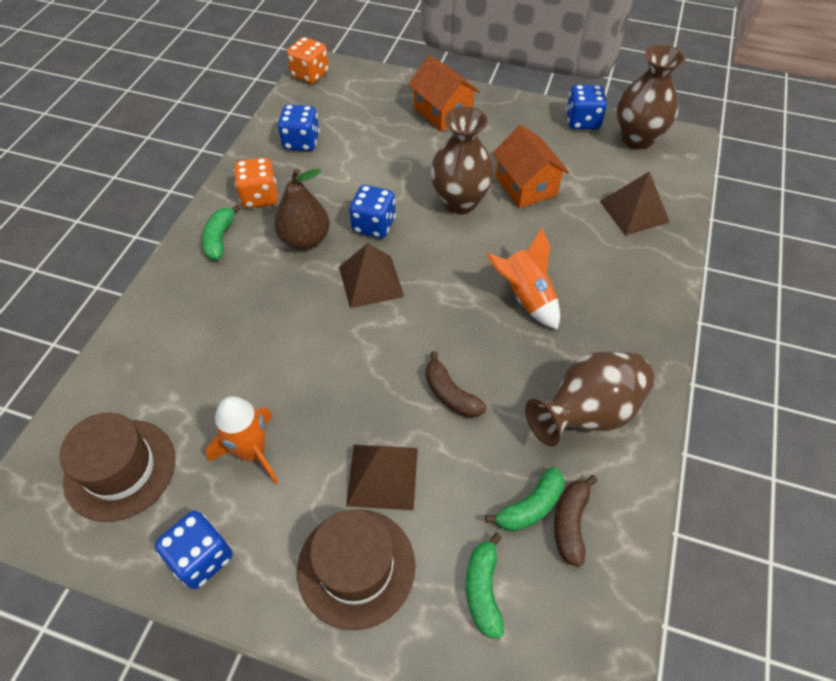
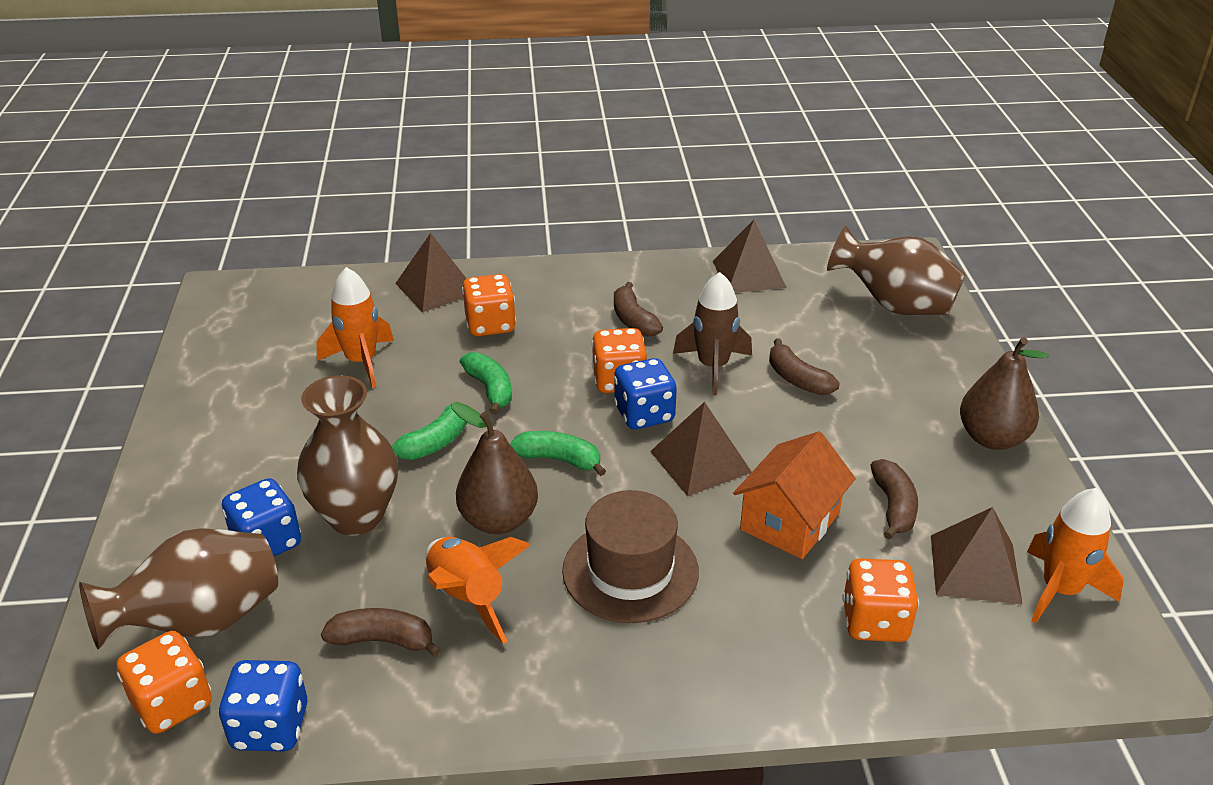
blue dice: [155,511,232,589] [278,104,320,151] [349,185,396,238] [566,85,607,130] = 4 -> [218,660,308,751] [222,478,301,556] [614,358,677,429] = 3
brown banana: [425,351,486,418] [554,475,597,567] = 2 -> [321,608,441,657] [614,282,663,336] [769,338,840,395] [870,459,918,540] = 4
brown hat: [60,413,175,522] [297,509,415,630] = 2 -> [562,490,699,623] = 1
brown pear: [274,169,330,250] = 1 -> [451,402,538,534] [960,337,1049,450] = 2
brown pyramid: [339,243,404,308] [346,445,418,510] [600,171,670,236] = 3 -> [395,233,467,312] [650,402,752,496] [713,220,787,293] [931,507,1023,605] = 4
brown rocket: none = 0 -> [673,272,752,395] = 1
orange dice: [234,158,278,208] [287,37,329,84] = 2 -> [117,631,212,734] [462,274,516,336] [592,328,647,393] [843,558,919,642] = 4
orange house: [408,55,480,131] [493,125,569,208] = 2 -> [733,431,856,559] = 1
orange rocket: [205,396,279,484] [487,228,560,330] = 2 -> [317,267,394,388] [426,537,530,644] [1027,488,1124,624] = 3

